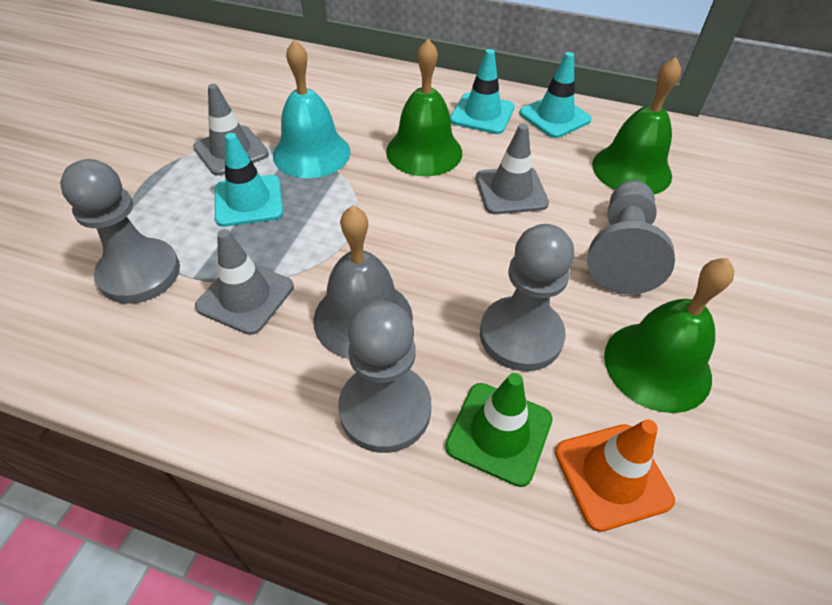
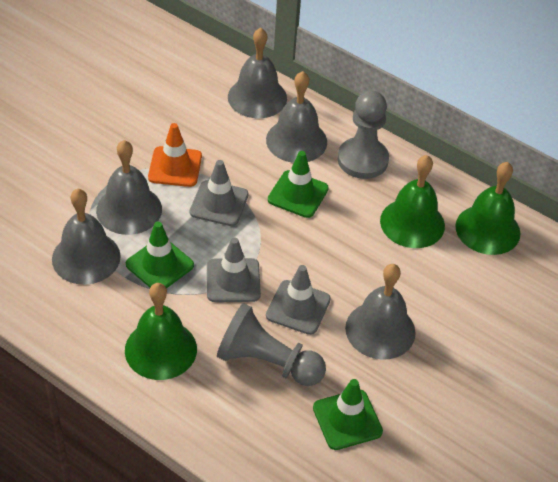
green traffic cone: [445,373,553,487] = 1 -> [126,222,194,288] [268,151,329,218] [313,379,383,450] = 3
grey bell: [313,205,413,359] = 1 -> [52,189,121,285] [96,140,162,235] [228,28,287,118] [266,71,327,163] [345,264,416,360] = 5
grey pawn: [60,159,180,304] [338,301,431,453] [480,224,574,371] [587,181,675,295] = 4 -> [217,303,326,386] [338,90,389,179] = 2
turquoise bell: [273,39,350,178] = 1 -> none = 0
turquoise traffic cone: [215,133,283,227] [450,49,515,134] [519,52,592,138] = 3 -> none = 0

